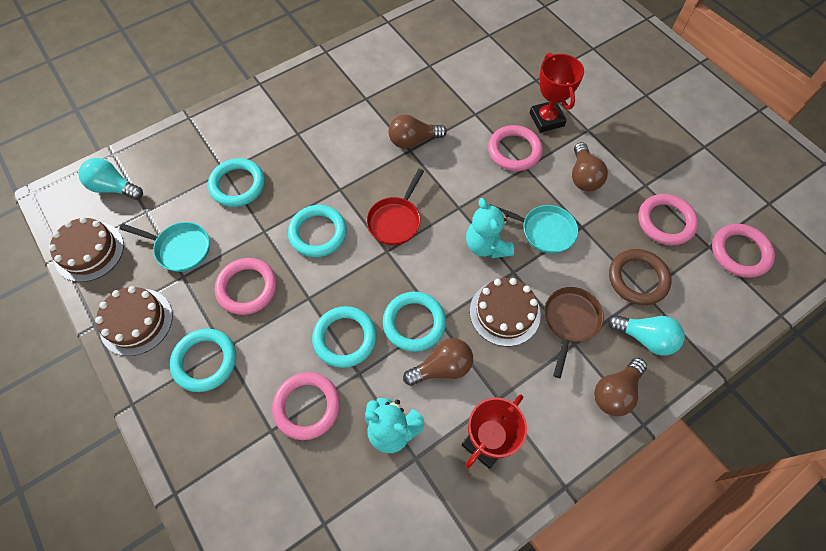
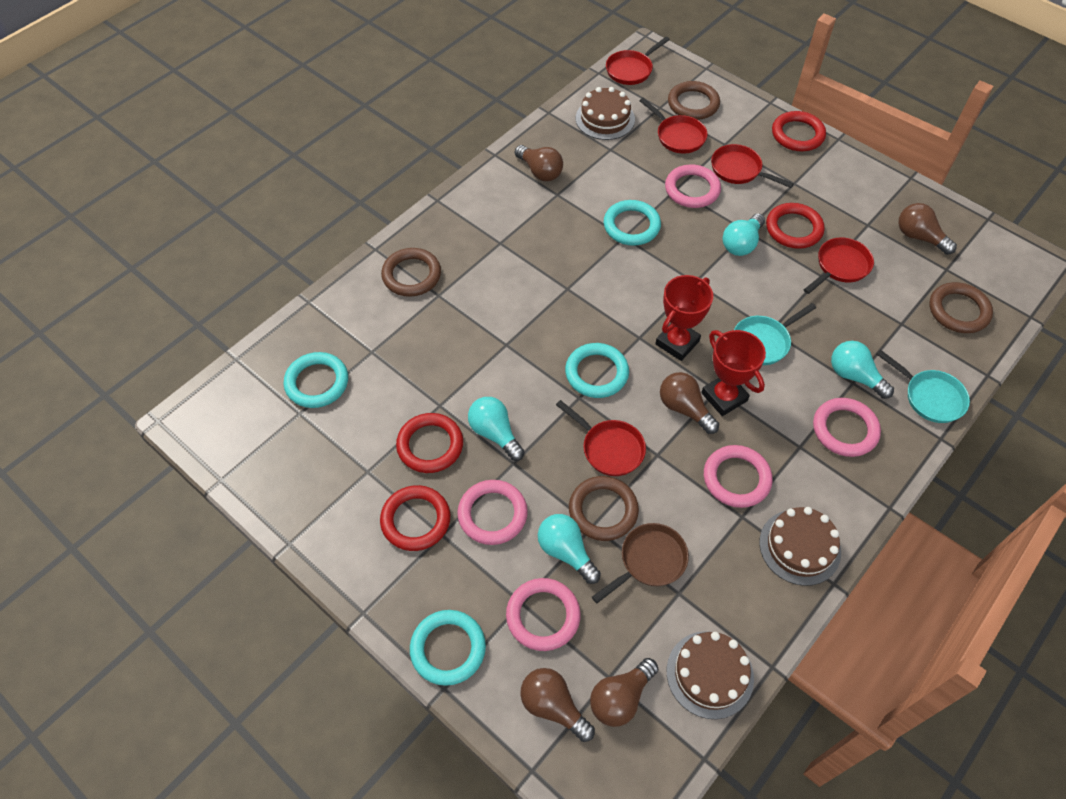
brown light bulb: [388,115,447,149] [403,338,473,386] [572,142,608,191] [594,358,647,416] = 4 -> [515,145,563,181] [520,668,595,742] [590,658,658,727] [660,372,719,434] [898,203,957,255] = 5
brown ring: [609,249,672,305] = 1 -> [381,248,441,297] [569,476,639,541] [668,81,720,120] [929,282,993,333] = 4
red pan: [366,169,424,245] = 1 -> [556,400,646,476] [606,37,670,85] [639,98,707,154] [711,144,794,188] [804,237,874,294] = 5
red ring: none = 0 -> [380,485,450,551] [396,413,463,473] [766,203,824,249] [772,111,826,151] = 4
turquoise light bulb: [78,158,143,200] [608,315,685,355] = 2 -> [468,397,524,461] [538,514,601,584] [723,214,765,256] [831,341,894,399] = 4
turquoise ring: [170,329,236,392] [208,158,265,207] [288,205,347,257] [312,306,377,368] [383,292,446,352] = 5 -> [284,352,348,408] [410,610,486,686] [565,343,629,398] [604,200,661,246] = 4
turquoise teddy bear: [365,398,424,453] [466,198,514,258] = 2 -> none = 0

